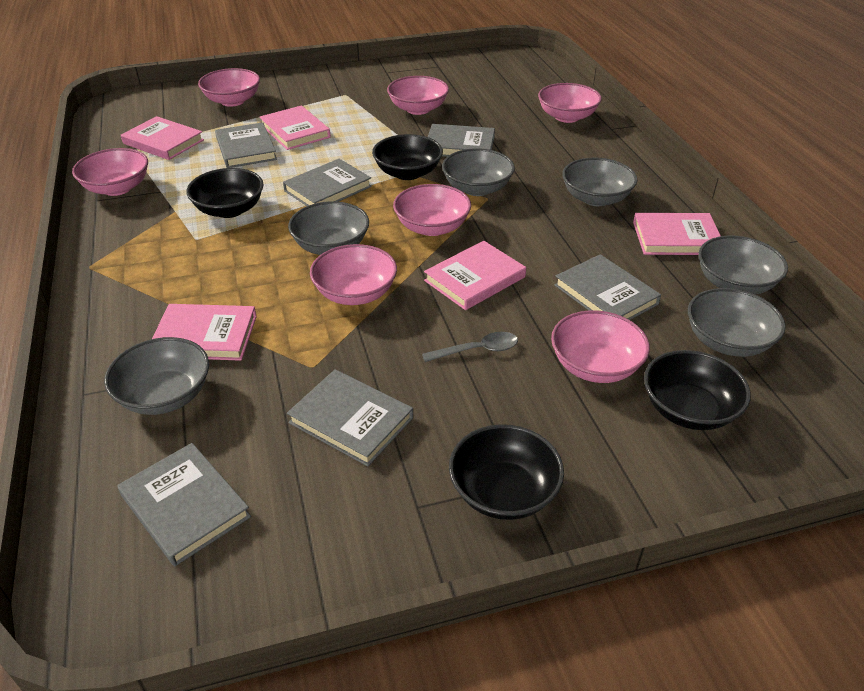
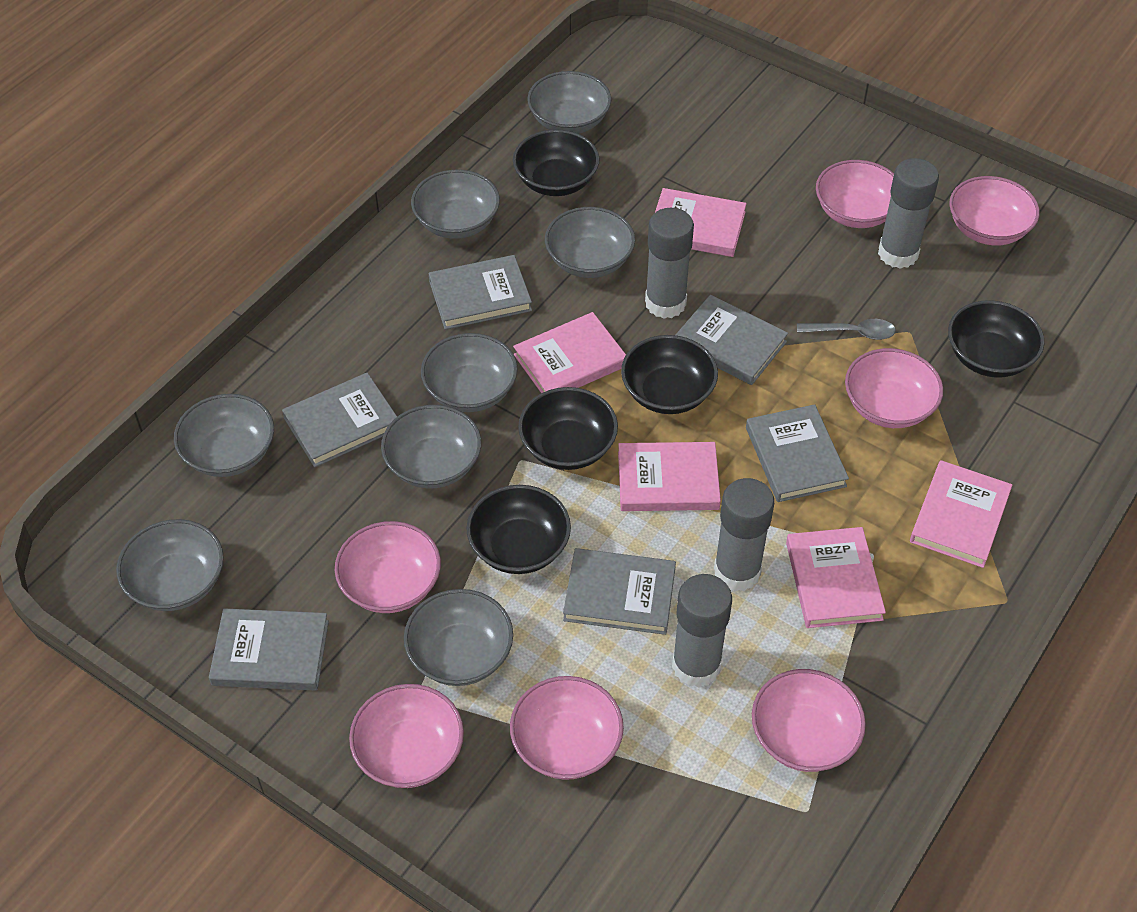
black bowl: [186,168,263,218] [372,134,443,180] [449,424,564,520] [644,350,751,430] = 4 -> [466,485,571,574] [513,129,599,196] [518,387,618,470] [621,335,718,414] [948,300,1044,378] = 5
grey bowl: [104,337,209,415] [288,201,369,255] [442,148,515,196] [562,158,637,206] [688,288,786,357] [698,236,788,295] = 6 -> [116,519,224,611] [174,394,274,477] [381,405,481,489] [404,589,513,686] [411,170,500,239] [421,333,518,412] [527,71,611,134] [545,207,635,278] = 8
grey glue stick: none = 0 -> [645,207,694,318] [672,574,732,688] [714,478,774,591] [878,158,939,269] = 4

